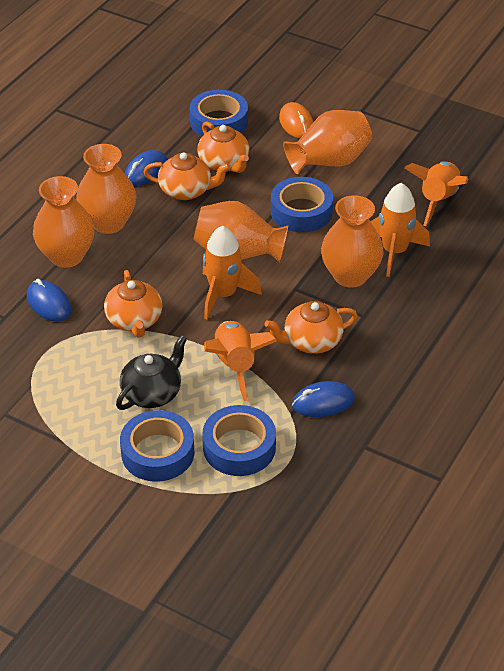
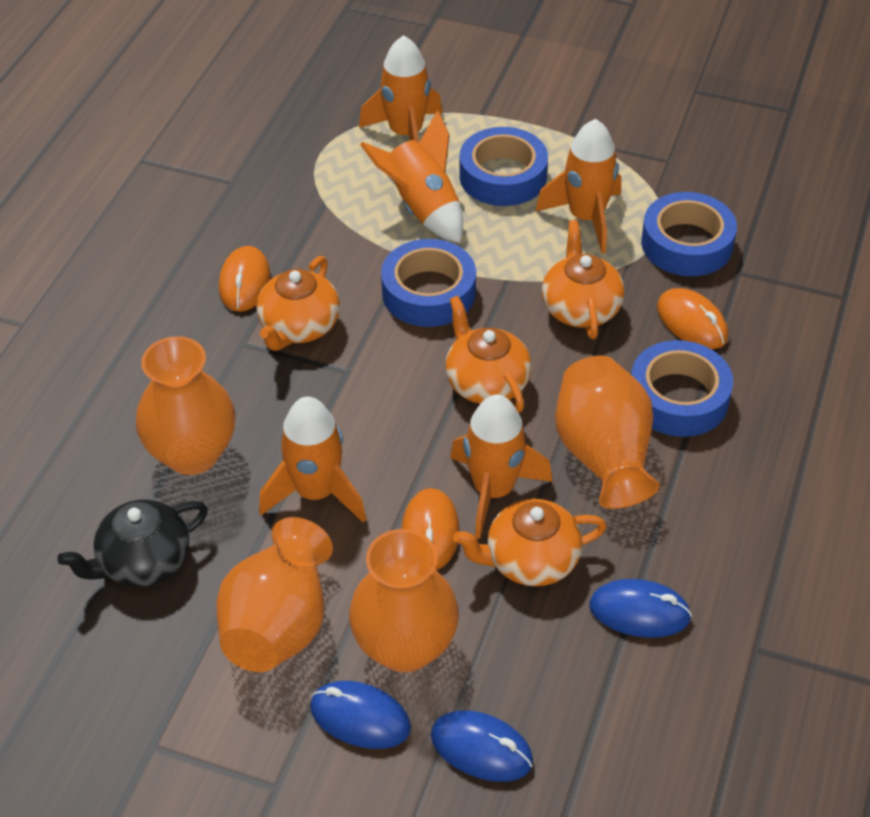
orange mouse: [279,102,313,139] = 1 -> [219,246,271,312] [401,488,460,570] [657,288,728,349] = 3
orange rocket: [203,226,262,320] [204,321,277,401] [370,183,430,277] [404,161,468,226] = 4 -> [259,397,366,523] [359,35,442,143] [360,110,463,243] [450,395,552,539] [535,119,621,253] = 5
orange vase: [33,176,95,268] [76,144,136,234] [193,201,288,262] [283,110,372,174] [321,195,384,288] = 5 -> [136,336,236,475] [216,517,333,672] [349,529,459,672] [555,355,660,509] = 4

